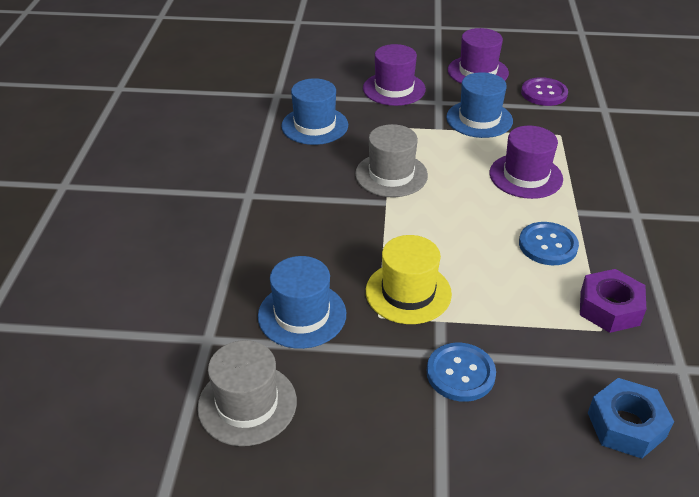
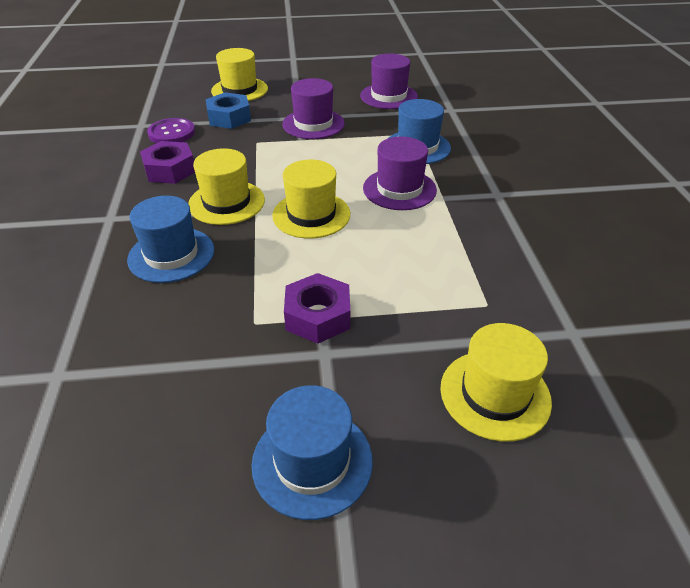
blue button: [427,343,496,402] [519,222,579,265] = 2 -> none = 0
grey hat: [197,340,297,446] [355,124,428,197] = 2 -> none = 0
purple nut: [580,269,646,333] = 1 -> [140,141,195,184] [284,273,350,344] = 2
yellow hat: [366,235,452,324] = 1 -> [188,148,265,225] [211,48,268,101] [272,160,350,239] [440,323,552,442] = 4

